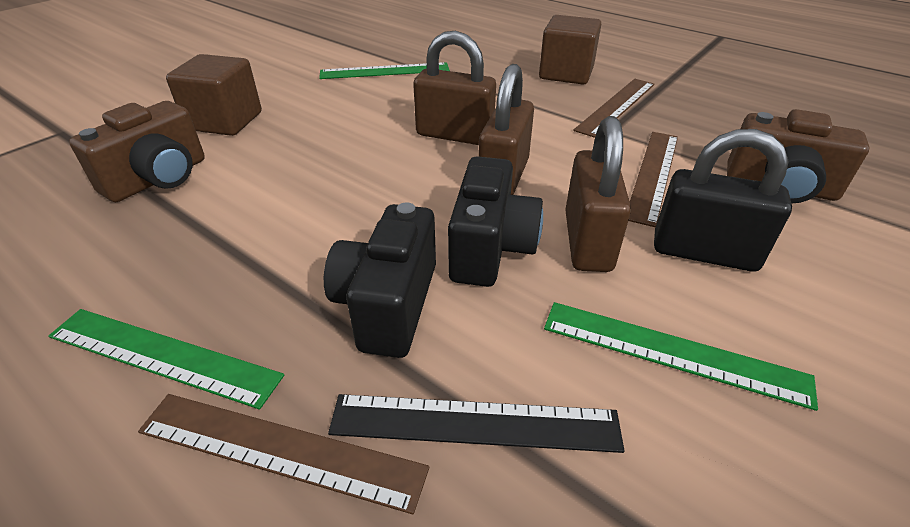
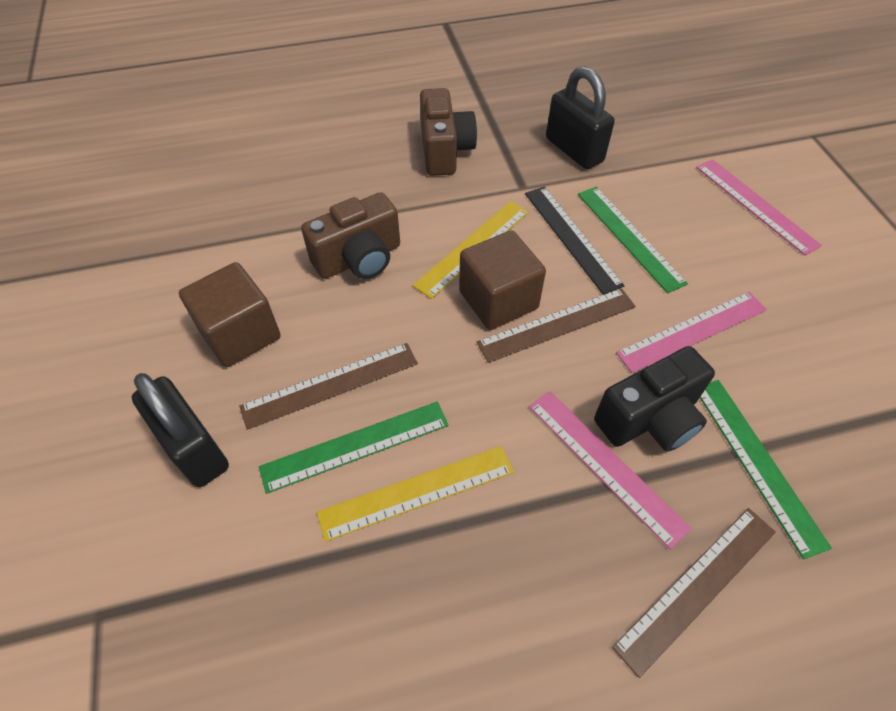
black camera: [324,202,436,358] [448,156,543,287] = 2 -> [594,346,715,452] = 1
black padlock: [654,129,792,272] = 1 -> [132,373,229,487] [546,66,615,169] = 2
brown padlock: [413,31,496,145] [478,64,534,195] [565,116,631,272] = 3 -> none = 0
pink ruler: none = 0 -> [529,391,692,549] [616,292,767,373] [696,159,822,255] = 3
yellow ruler: none = 0 -> [317,446,514,542] [413,201,529,299] = 2

